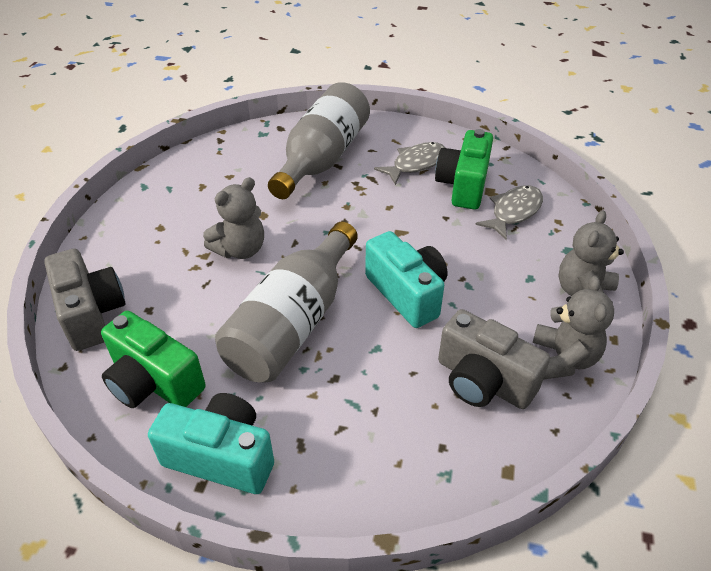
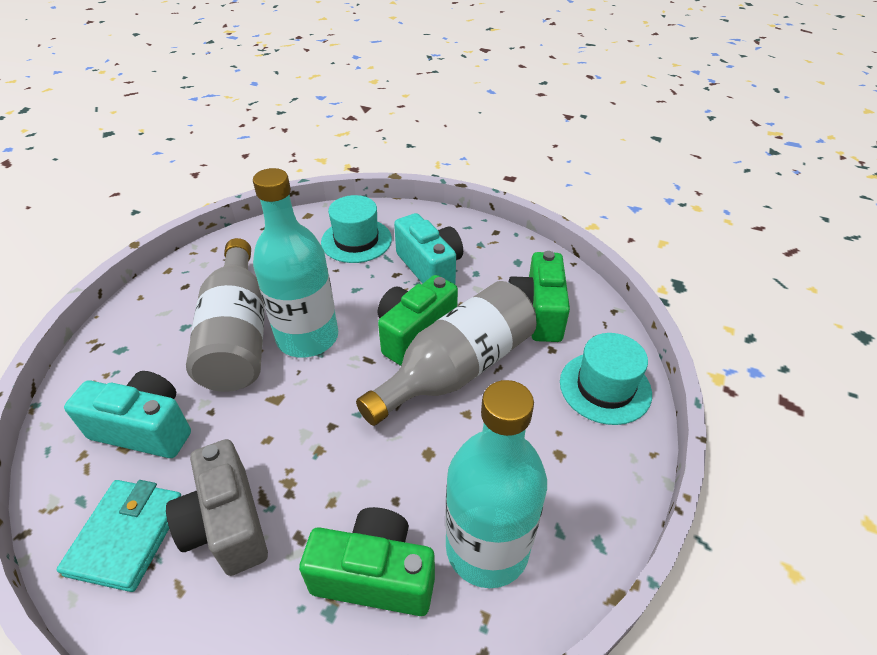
green camera: [101,311,206,408] [435,129,493,209] = 2 -> [299,507,435,616] [378,275,458,366] [508,251,570,342] = 3
grey camera: [44,249,126,351] [438,309,550,409] = 2 -> [166,439,268,576] = 1
grey fish: [374,142,445,185] [475,185,543,240] = 2 -> none = 0
grey teddy bear: [203,177,264,259] [533,275,614,380] [558,211,624,304] = 3 -> none = 0
turquoise bottle: none = 0 -> [253,168,338,358] [445,380,547,588] = 2
turquoise hat: none = 0 -> [321,195,392,263] [560,333,652,425] = 2
turquoise wallet: none = 0 -> [57,480,181,592] = 1

